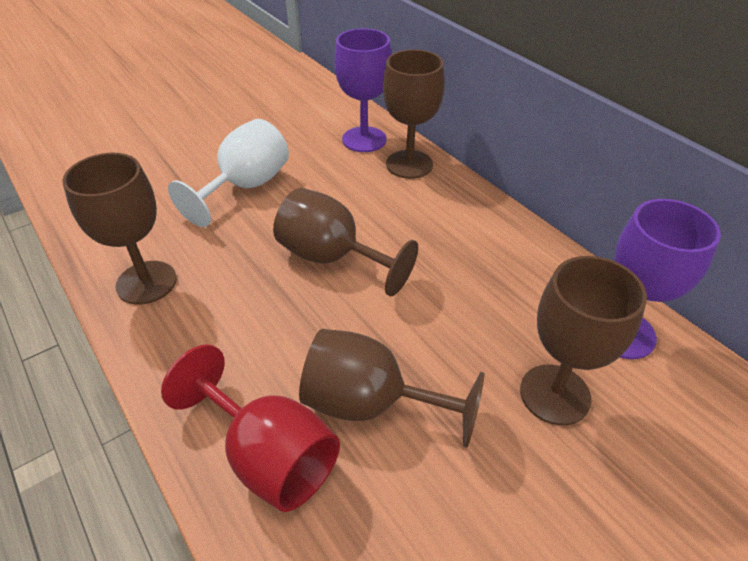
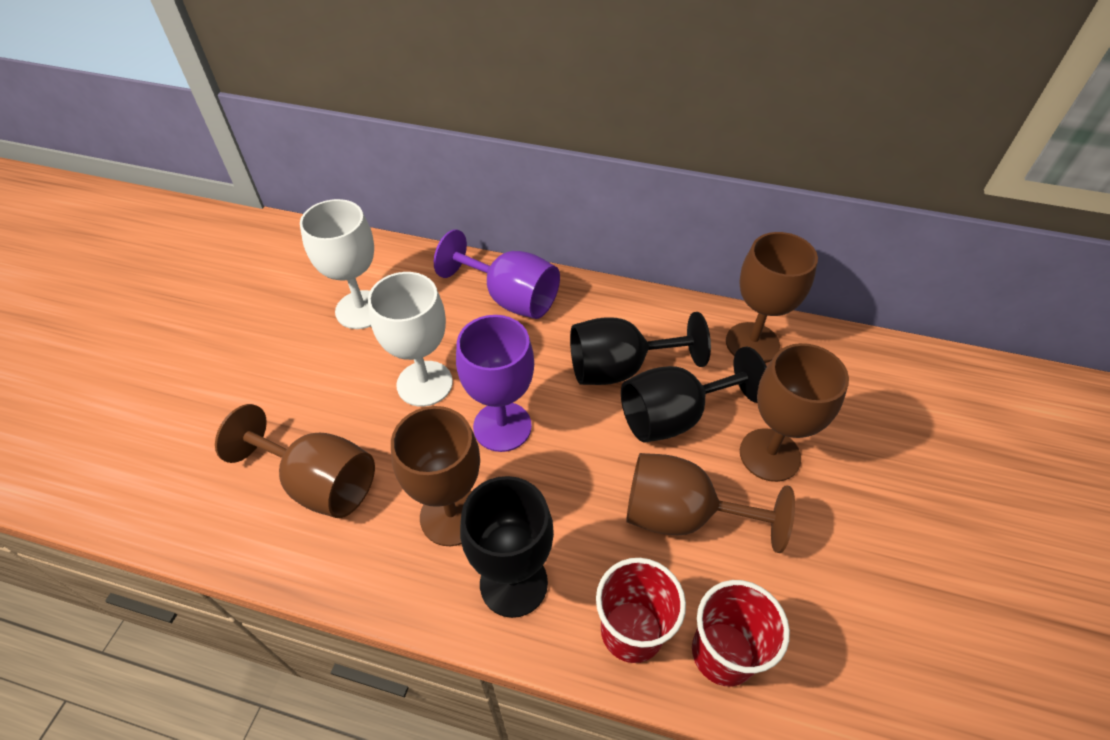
black goblet: none = 0 -> [460,476,554,618] [570,312,711,385] [621,347,767,442] = 3
red cup: none = 0 -> [596,558,686,663] [692,580,790,686] = 2
red goblet: [161,344,340,512] = 1 -> none = 0
white goblet: [168,119,289,227] = 1 -> [300,199,374,329] [368,272,453,407] = 2

